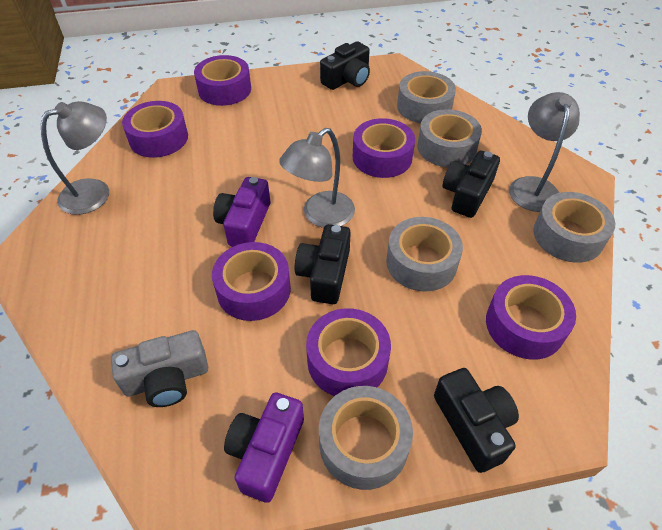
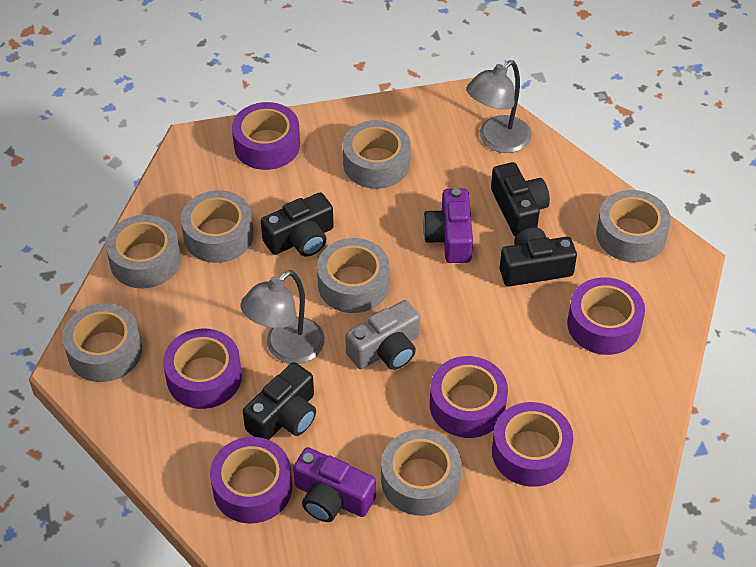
grey lamp: [41,101,109,215] [279,128,355,228] [509,92,580,212] = 3 -> [240,270,325,364] [466,60,531,153] = 2
grey tape: [319,386,413,490] [386,217,463,292] [397,71,456,123] [417,109,482,167] [533,192,615,263] = 5 -> [62,303,142,382] [106,215,181,288] [181,190,254,263] [317,238,390,313] [343,120,410,189] [381,429,462,516] [596,190,671,262] = 7

